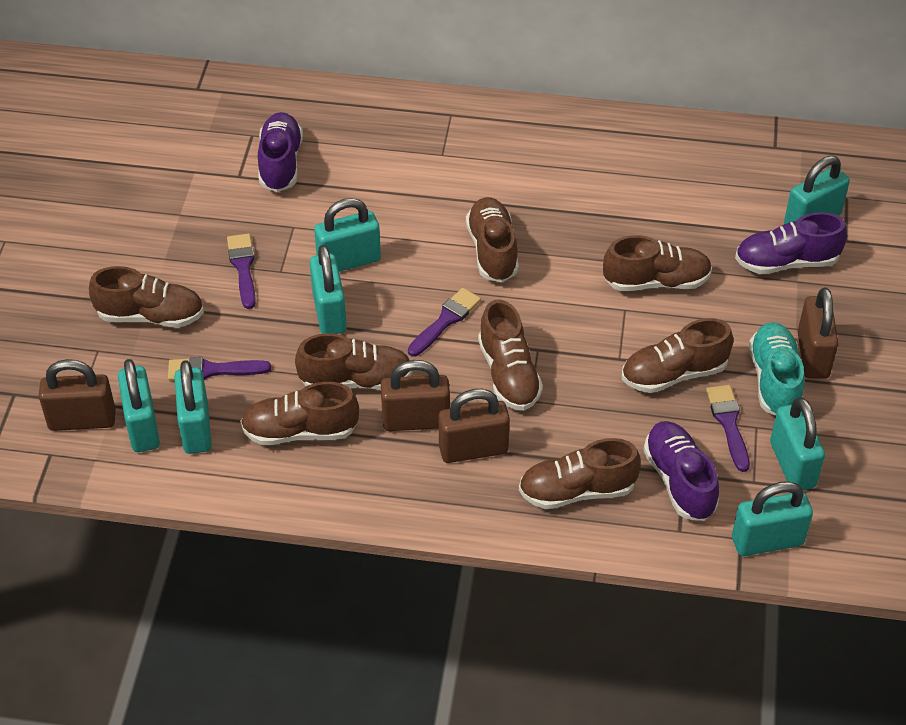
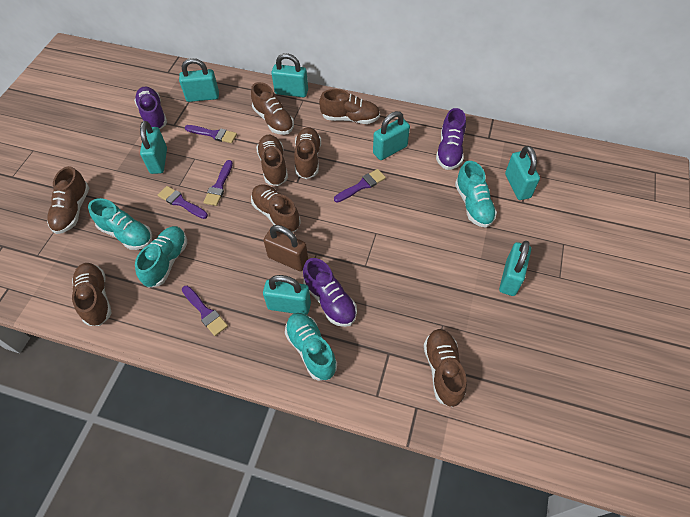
brown padlock: [39,359,116,431] [381,360,450,431] [439,389,510,463] [797,287,839,379] = 4 -> [263,225,308,271] = 1
purple brush: [168,357,271,381] [227,233,256,309] [408,288,481,357] [706,385,750,472] = 4 -> [158,186,208,219] [182,286,228,336] [185,125,237,143] [203,160,233,206] [334,169,386,203] = 5
turquoise shoe: [749,322,805,416] = 1 -> [88,198,152,250] [135,226,187,288] [285,313,337,381] [455,161,497,228] = 4

